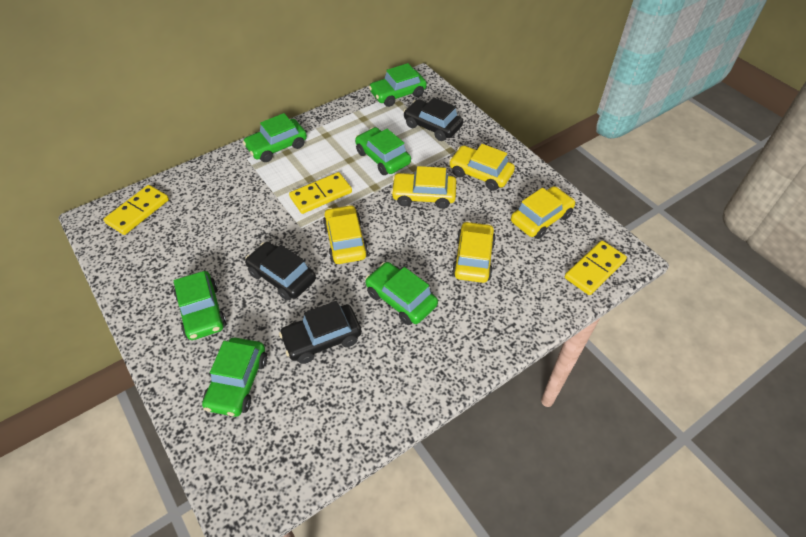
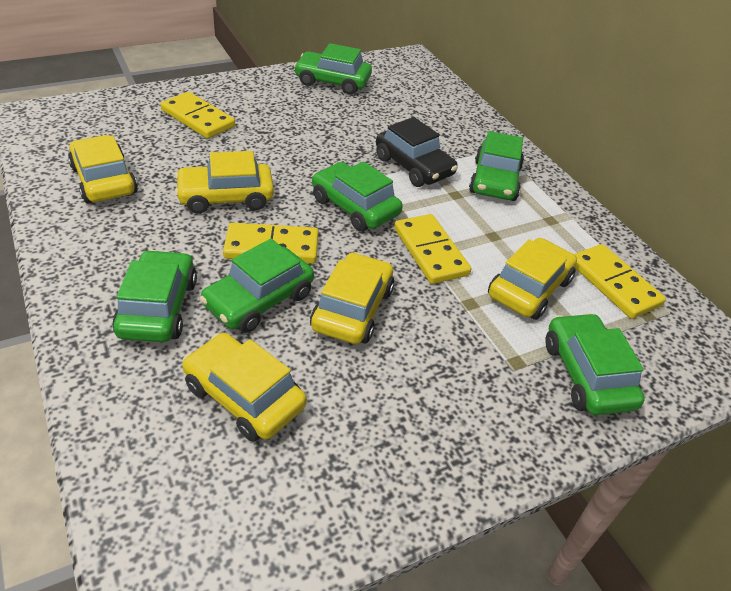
black car: [245,242,316,301] [279,301,362,364] [403,97,463,141] = 3 -> [376,117,458,187] = 1
yellow domino: [104,185,169,235] [289,172,352,214] [565,240,627,295] = 3 -> [160,92,235,139] [223,223,318,264] [394,214,471,284] [575,244,666,319] = 4

